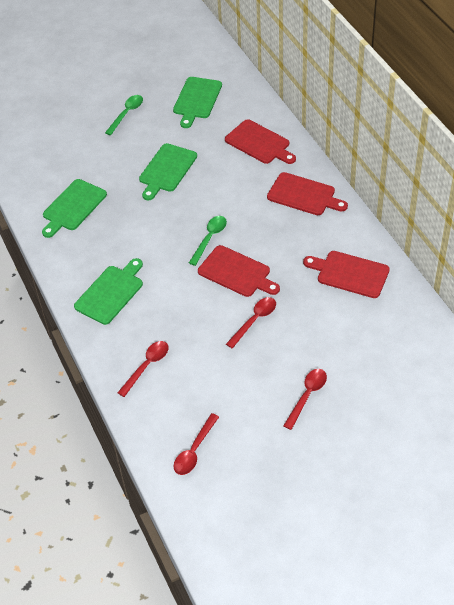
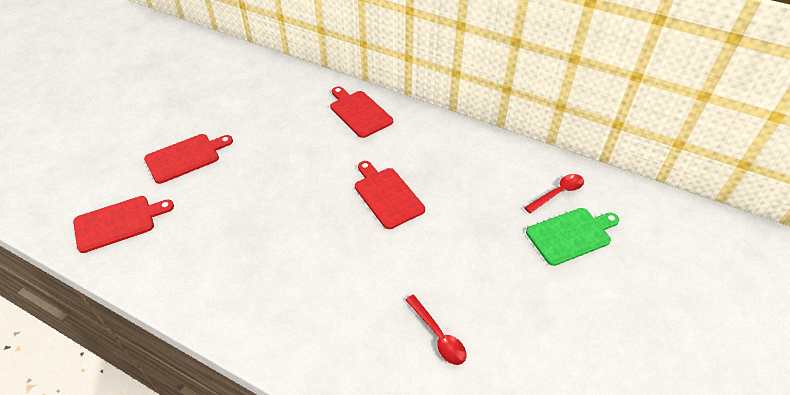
green cutting board: [42,179,107,238] [74,258,143,325] [139,143,197,200] [173,77,222,128] = 4 -> [526,208,619,266] = 1
green spoon: [105,95,143,135] [189,216,227,266] = 2 -> none = 0
red spoon: [118,341,169,397] [174,413,219,475] [226,297,276,349] [283,369,327,430] = 4 -> [405,295,467,365] [524,174,584,213] = 2

